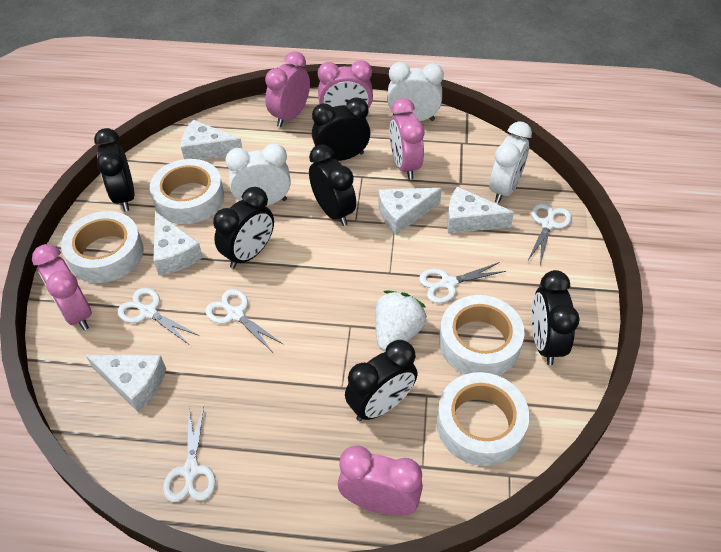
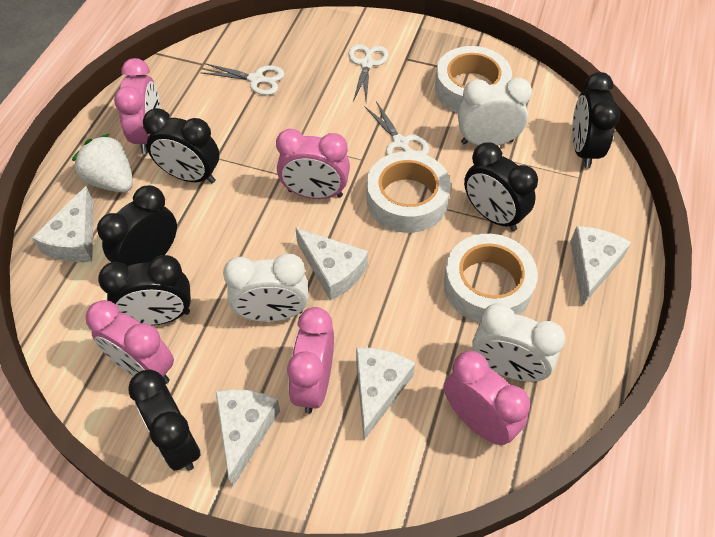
white scissors: [118,288,199,344] [163,406,216,502] [206,289,284,351] [419,262,506,303] [528,203,572,265] = 5 -> [202,63,284,95] [349,44,388,101] [365,101,429,155] = 3
white tape: [61,211,144,283] [150,159,224,224] [436,372,529,466] [439,295,525,375] = 4 -> [367,152,451,233] [435,46,512,113] [444,234,538,323] = 3

